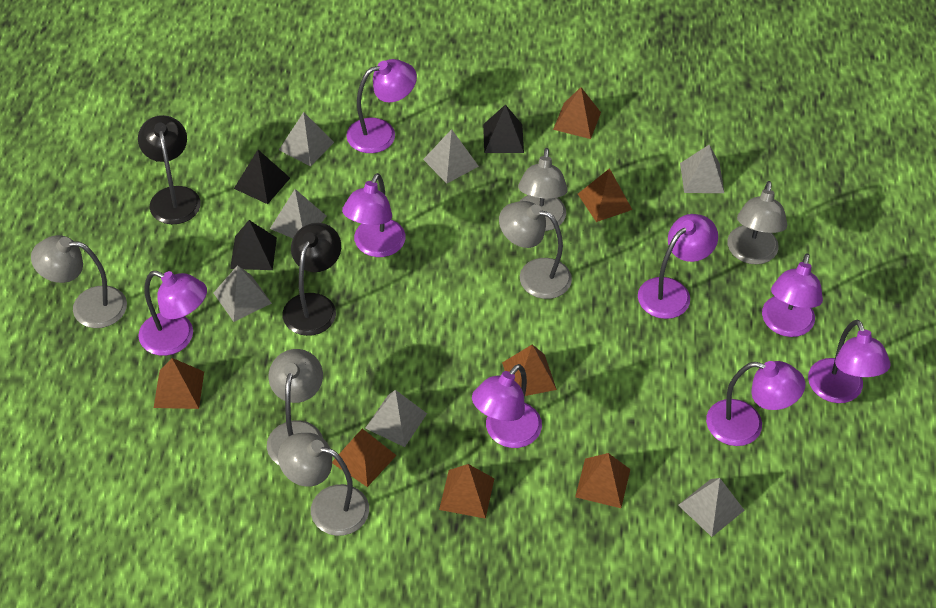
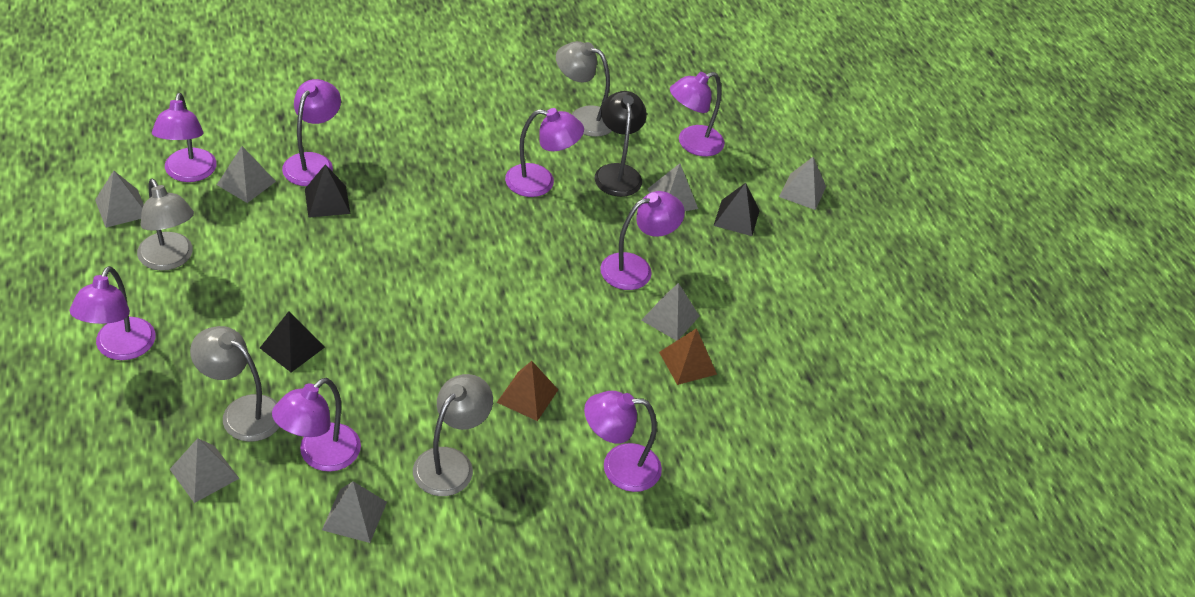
black lamp: [138,115,201,224] [283,223,341,336] = 2 -> [594,91,647,197] = 1
brown pyramid: [154,358,204,409] [332,429,397,487] [439,464,495,519] [502,344,557,396] [553,87,601,139] [575,453,631,508] [578,168,632,222] = 7 -> [497,361,558,421] [659,328,717,385] = 2
grey lamp: [31,235,127,328] [267,349,323,465] [278,433,369,536] [499,201,572,299] [518,148,568,231] [727,181,787,264] = 6 -> [137,179,194,271] [190,326,280,442] [413,374,493,496] [556,41,612,137] = 4

